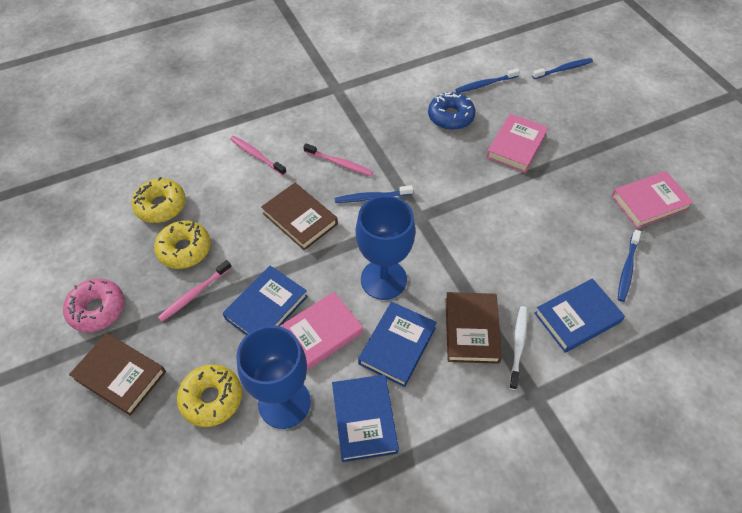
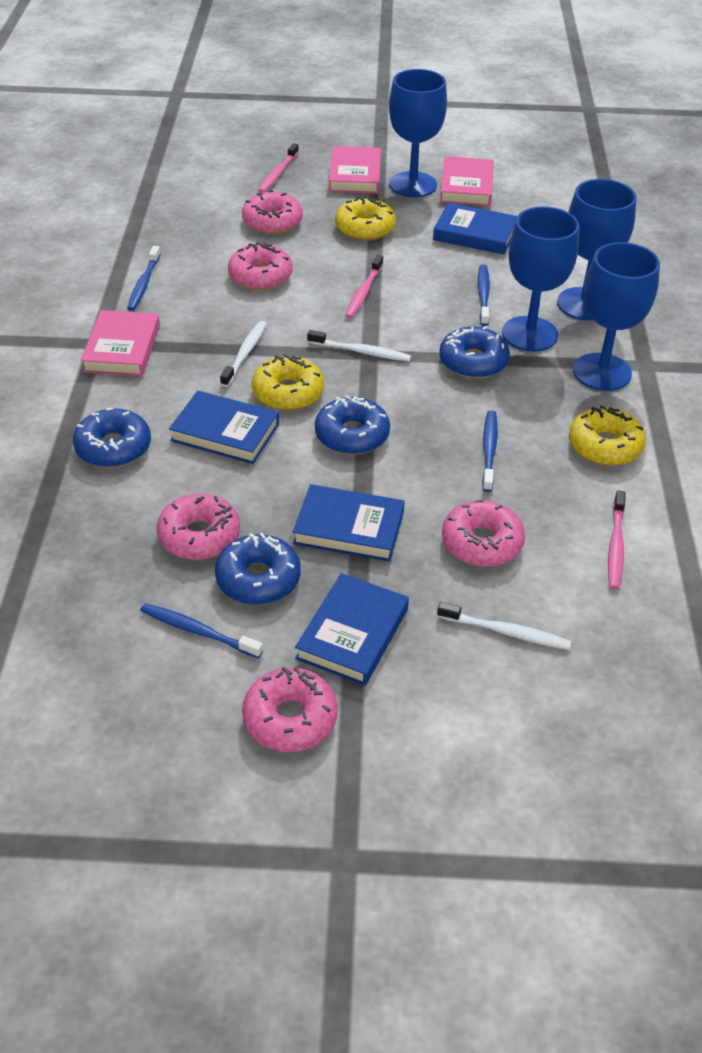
blue donut: [428,92,475,130] = 1 -> [73,407,151,468] [215,533,301,605] [315,395,390,455] [439,326,510,379] = 4
blue goblet: [236,325,311,429] [356,195,415,300] = 2 -> [389,69,447,197] [502,206,579,352] [557,179,637,320] [573,242,660,391] = 4
brown book: [69,333,166,416] [261,183,338,250] [445,292,502,364] = 3 -> none = 0
pink donut: [63,279,125,332] = 1 -> [156,493,240,560] [228,242,293,290] [242,190,303,234] [242,667,338,752] [442,499,525,567] = 5
white toothbrush: [509,306,527,390] = 1 -> [220,321,267,387] [307,330,411,362] [437,602,571,650] = 3

